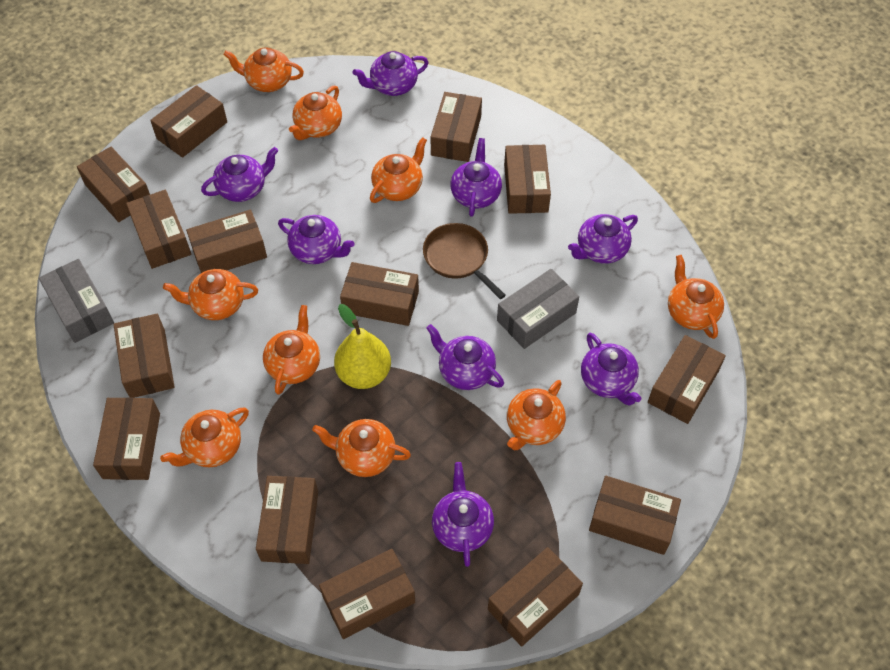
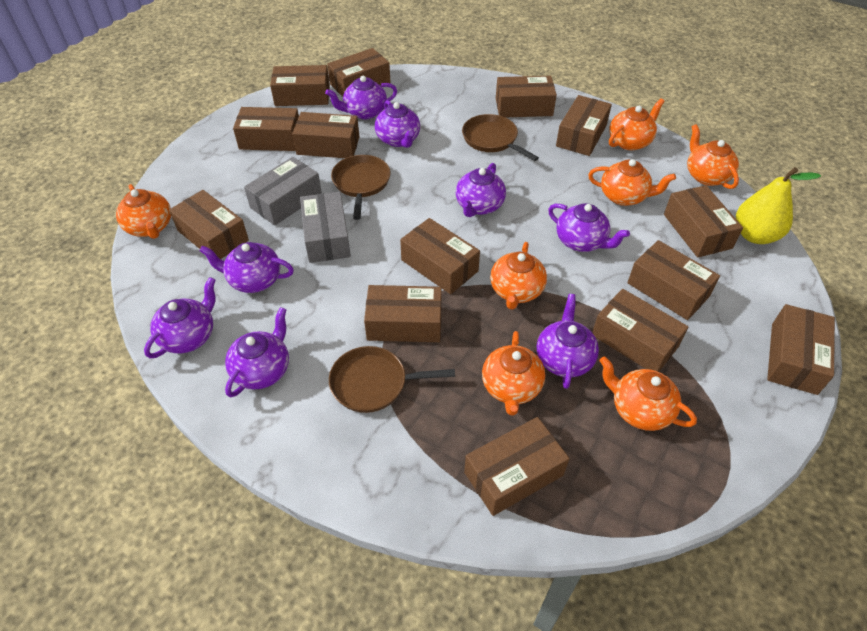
brown pan: [423,223,506,299] = 1 -> [329,346,455,413] [331,155,391,220] [462,114,539,161] = 3
orange teapot: [160,408,249,467] [163,269,258,320] [223,48,304,92] [263,305,320,395] [289,86,342,140] [312,419,411,477] [370,137,427,203] [507,380,566,450] [668,255,724,339] = 9 -> [116,184,171,239] [482,331,545,416] [490,242,547,310] [588,159,676,206] [599,356,697,431] [609,98,665,150] [687,124,739,189] = 7

